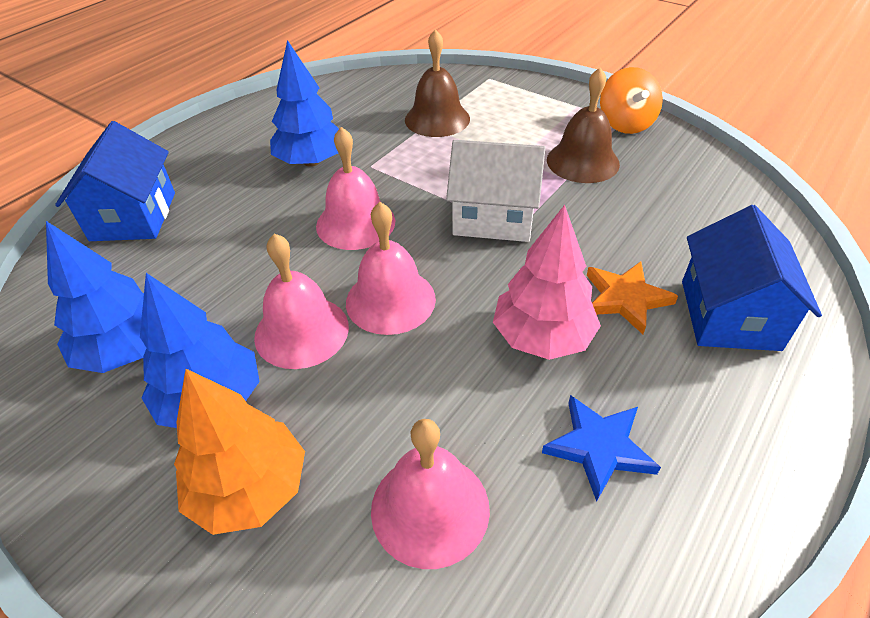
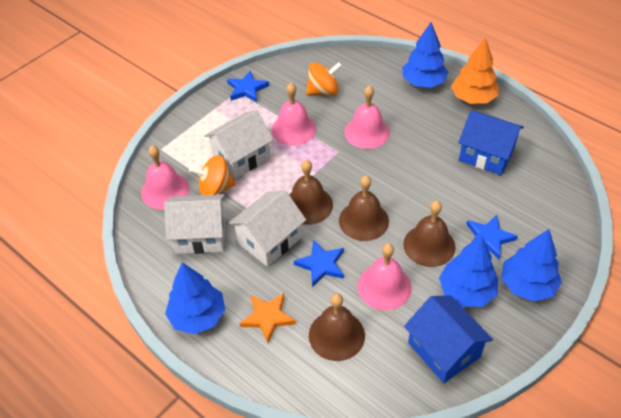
blue star: [542,395,661,502] = 1 -> [227,70,269,102] [294,240,344,287] [466,215,518,259] = 3
blue tree: [46,221,146,373] [140,273,260,428] [270,40,339,167] = 3 -> [165,262,225,334] [402,22,448,88] [439,235,498,307] [502,229,562,302] = 4
brown bell: [405,29,470,137] [547,68,620,183] = 2 -> [289,160,333,225] [309,293,365,361] [339,176,389,241] [403,201,456,267] = 4
orange spinning top: [600,67,663,134] = 1 -> [189,155,236,195] [306,62,342,95] = 2
pink tree: [493,205,601,360] = 1 -> none = 0
white house: [446,140,545,242] = 1 -> [164,194,226,254] [204,110,274,179] [229,190,306,267] = 3

